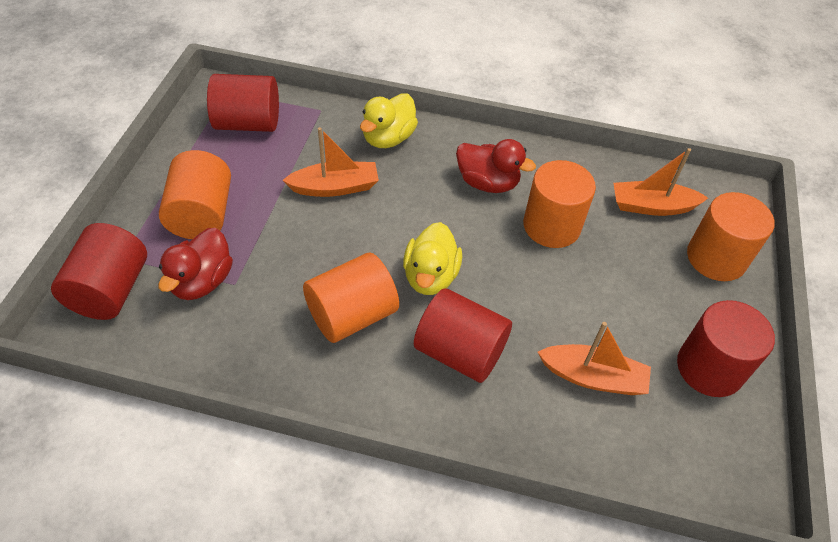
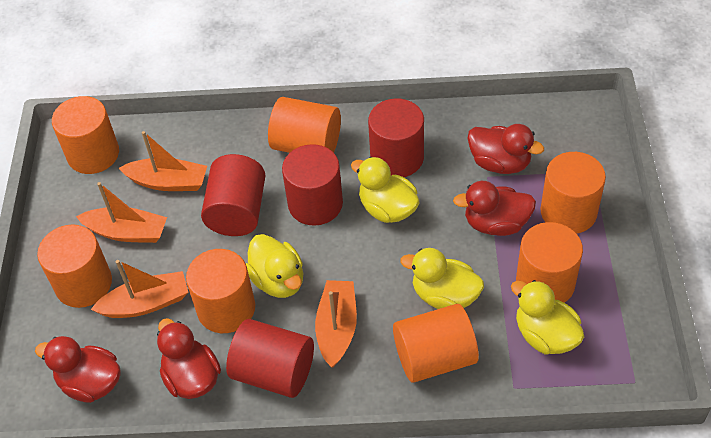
orange boat: [282,127,379,197] [538,322,651,395] [613,148,708,216] = 3 -> [76,182,167,243] [91,260,188,318] [119,131,207,191] [315,280,357,367] = 4
orange cylinder: [159,150,231,239] [303,253,399,343] [523,160,596,248] [687,192,774,281] = 4 -> [37,224,112,308] [52,96,119,174] [186,249,255,333] [268,97,341,153] [393,304,479,383] [516,222,583,303] [540,152,606,234] = 7
red duck: [158,228,233,300] [456,139,536,193] = 2 -> [35,336,121,403] [157,318,221,399] [453,181,536,236] [467,124,544,174] = 4
yellow duck: [360,93,418,148] [403,222,462,295] = 2 -> [246,234,303,298] [351,157,419,223] [400,248,484,309] [511,280,584,355] = 4

